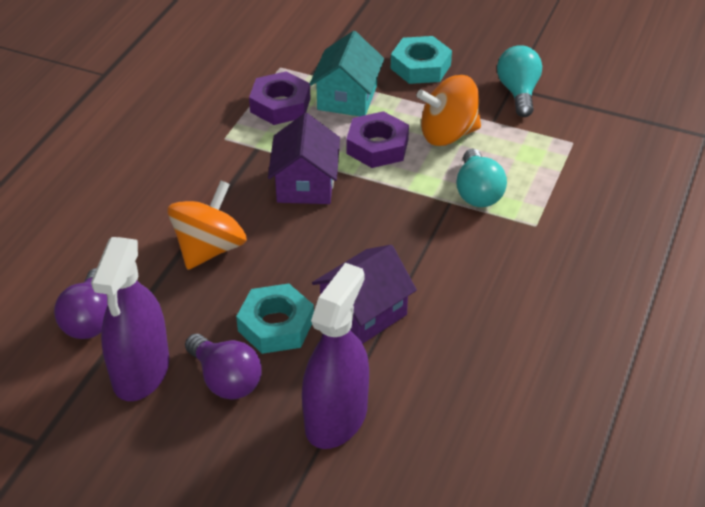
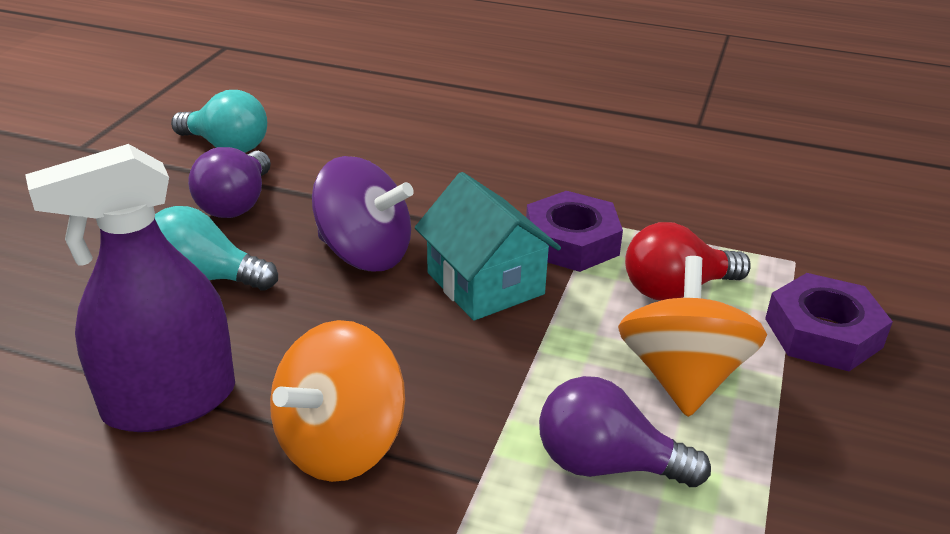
purple house: [268,113,340,204] [312,245,417,344] = 2 -> none = 0
purple spinning top: none = 0 -> [312,156,414,272] = 1
purple spray bottle: [91,237,169,401] [302,263,369,449] = 2 -> [25,144,235,432] = 1
red light bulb: none = 0 -> [625,222,751,300] = 1
turquoise nut: [236,284,314,354] [391,36,452,84] = 2 -> none = 0

